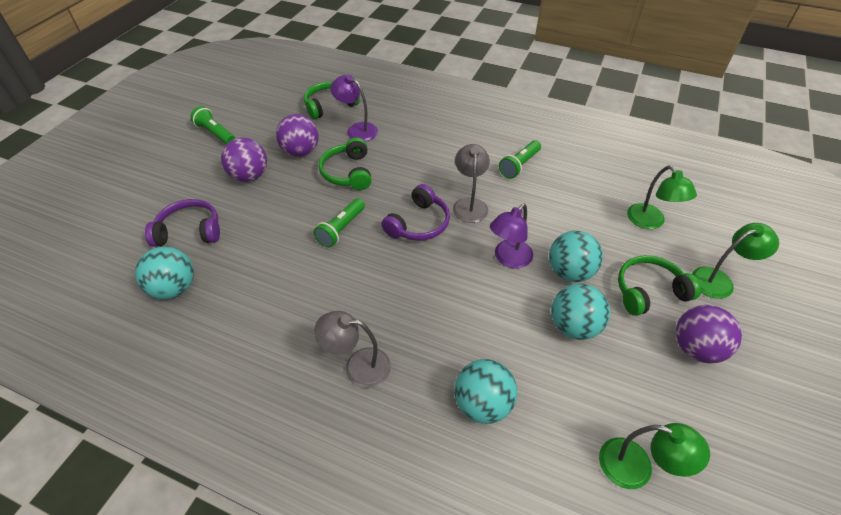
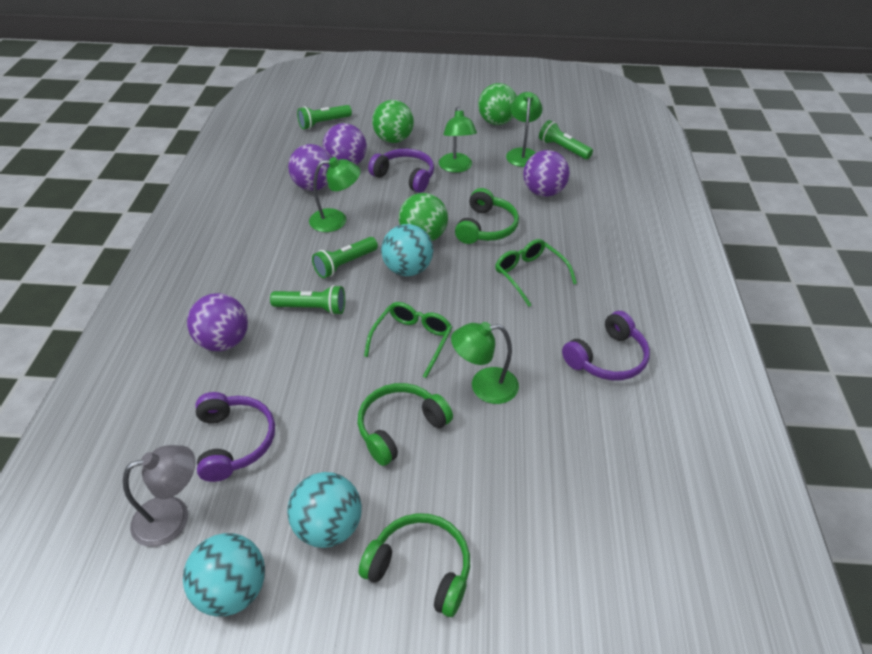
green ball: none = 0 -> [372,100,414,143] [399,193,448,241] [478,83,517,125] = 3
green flashlight: [190,106,235,144] [314,198,365,247] [499,140,541,179] = 3 -> [270,285,345,315] [297,105,352,129] [312,237,378,278] [539,120,593,160] = 4
green glasses: none = 0 -> [364,302,452,378] [495,239,577,307] = 2
green lamp: [599,423,710,489] [627,165,697,229] [692,223,779,299] = 3 -> [309,157,361,232] [439,107,477,173] [451,322,519,404] [506,92,542,167] = 4
grey lamp: [314,311,391,388] [453,144,490,223] = 2 -> [123,445,195,547] = 1
purple ball: [221,138,267,182] [276,114,319,157] [676,305,742,363] = 3 -> [187,293,248,351] [288,144,332,191] [323,123,367,165] [523,150,570,197] = 4
purple headphones: [145,199,220,247] [381,184,450,241] = 2 -> [195,392,275,482] [368,149,434,193] [562,311,650,380] = 3
purple lamp: [330,75,378,141] [490,203,533,269] = 2 -> none = 0
turquoise ball: [135,246,194,299] [454,359,517,424] [549,231,603,282] [551,283,610,340] = 4 -> [183,533,265,617] [287,472,362,548] [381,224,433,276] = 3

